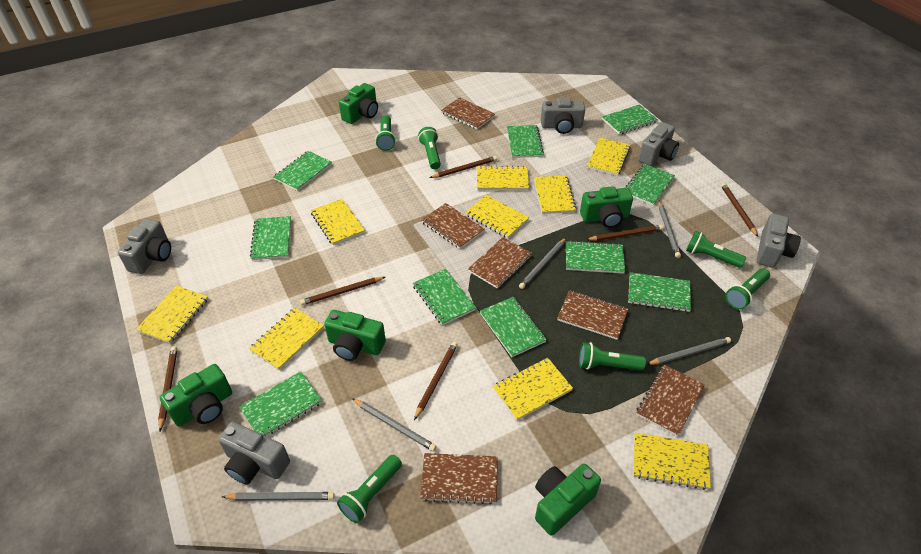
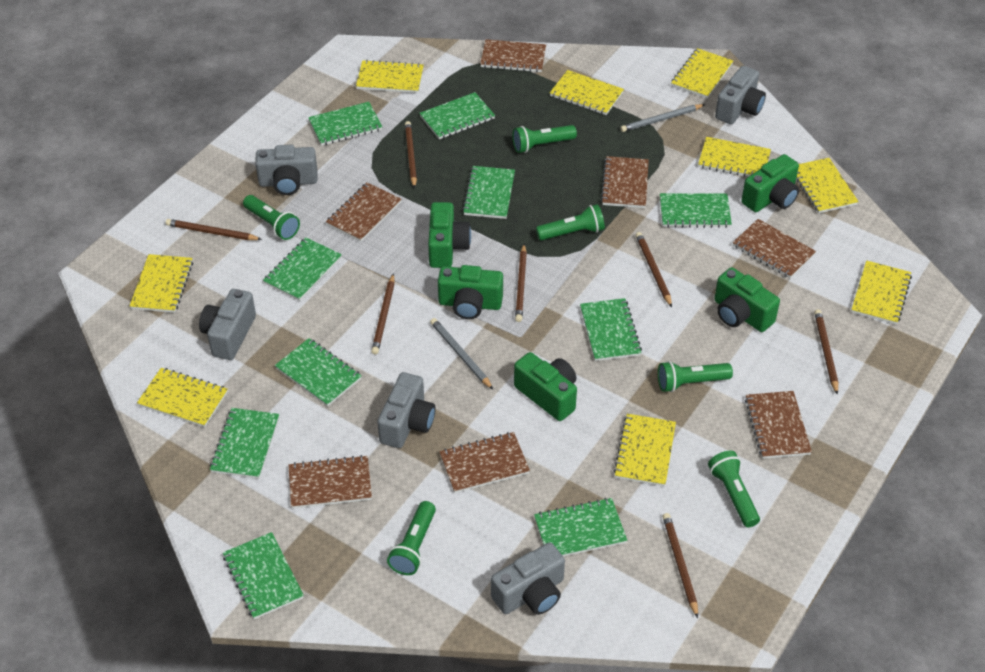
brown notebook: [420,453,498,505] [421,203,485,249] [441,97,495,129] [468,237,532,289] [557,290,628,340] [636,365,704,437] = 6 -> [289,455,372,509] [326,182,402,242] [439,432,530,493] [480,39,546,72] [601,156,649,208] [733,219,816,278] [745,391,812,459] = 7
brown pencil: [158,346,177,431] [300,277,385,305] [414,342,458,420] [429,156,497,178] [586,225,664,241] [721,183,758,237] = 6 -> [166,219,262,240] [371,273,395,354] [405,121,417,189] [515,244,527,322] [636,232,672,307] [662,513,698,618] [814,309,838,395] = 7
grey pencil: [222,492,335,501] [352,398,437,452] [519,238,566,289] [646,337,731,365] [658,201,681,258] = 5 -> [430,318,493,389] [620,104,705,132] = 2

